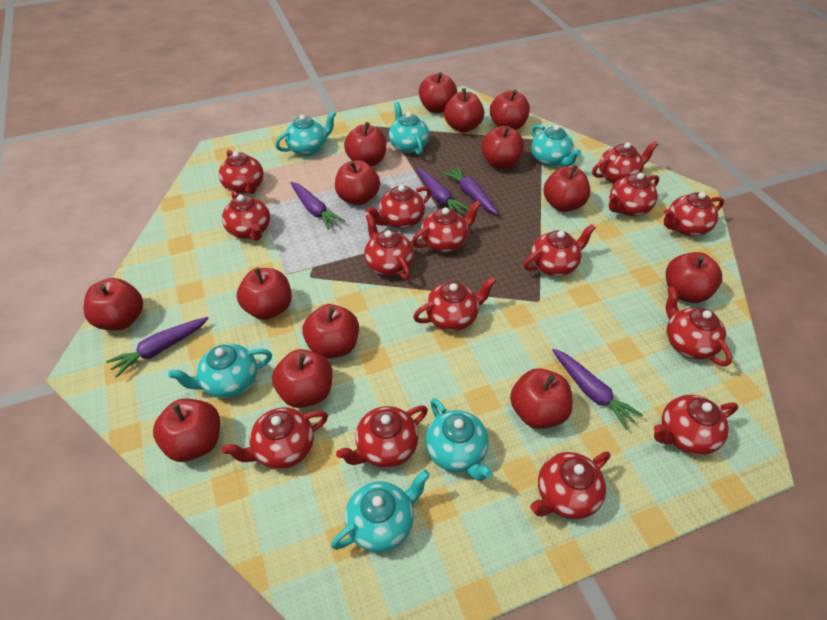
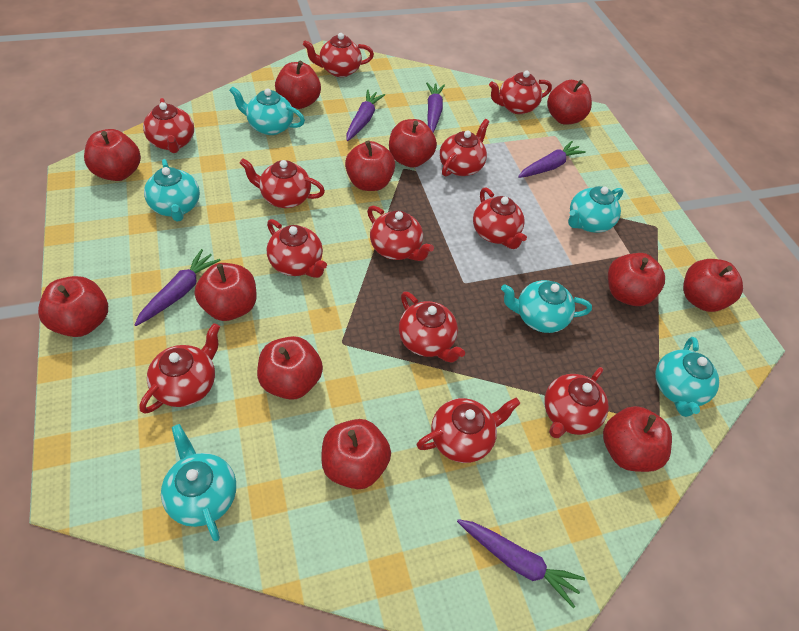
red apple: [84,278,143,330] [153,398,220,462] [237,268,292,320] [272,349,332,408] [302,304,359,359] [335,160,380,205] [344,122,386,166] [419,72,457,113] [444,88,484,133] [481,126,524,169] [490,90,530,130] [510,368,573,429] [543,165,590,212] [666,252,722,303] = 14 -> [38,276,108,337] [84,129,141,181] [194,263,257,321] [257,336,323,400] [275,60,321,109] [321,419,391,489] [345,141,395,191] [389,119,437,167] [547,80,592,125] [603,406,672,472] [608,253,665,306] [683,259,743,312] = 12
red teapot: [219,150,264,194] [222,191,270,241] [222,407,328,469] [336,406,428,468] [364,214,414,280] [367,185,431,229] [412,201,481,252] [413,276,496,331] [524,224,596,276] [530,451,610,519] [592,141,658,184] [609,173,659,216] [654,395,738,455] [664,192,724,236] [666,286,732,367] = 15 -> [139,323,220,414] [143,98,194,153] [240,159,325,208] [267,219,327,278] [303,33,374,77] [367,206,434,261] [399,291,465,363] [417,398,520,463] [440,119,490,177] [473,187,527,249] [489,71,552,114] [544,367,609,438] = 12

